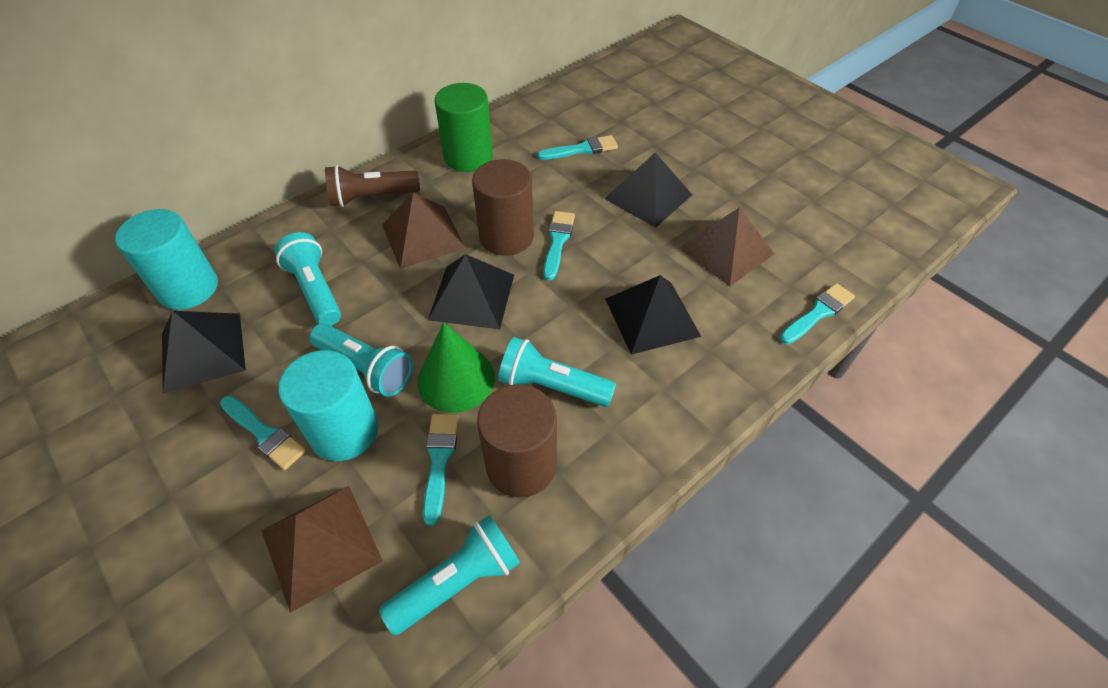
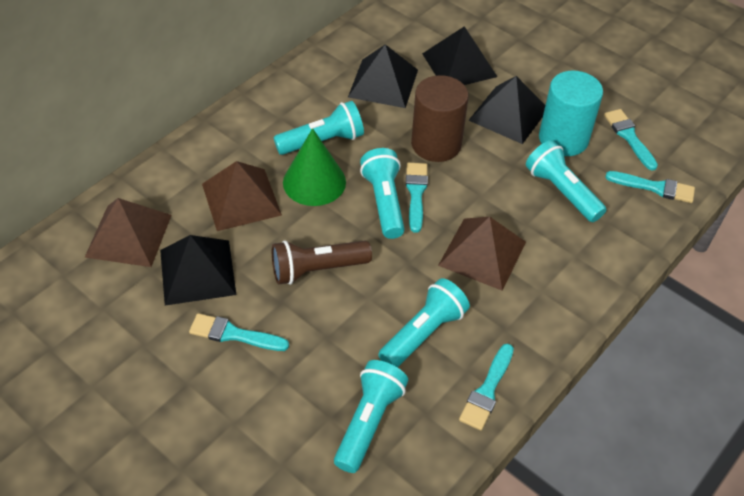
brown cylinder: [472,159,534,256] [477,384,557,498] = 2 -> [411,75,469,162] = 1
green cylinder: [435,83,493,172] = 1 -> none = 0
turquoise cylinder: [115,209,218,310] [278,350,378,461] = 2 -> [539,71,603,156] = 1
turquoise flashlight: [274,232,341,326] [309,323,413,397] [379,515,520,635] [498,337,616,407] = 4 -> [274,101,364,155] [334,360,408,473] [360,148,405,239] [378,278,470,368] [526,140,606,222] = 5

